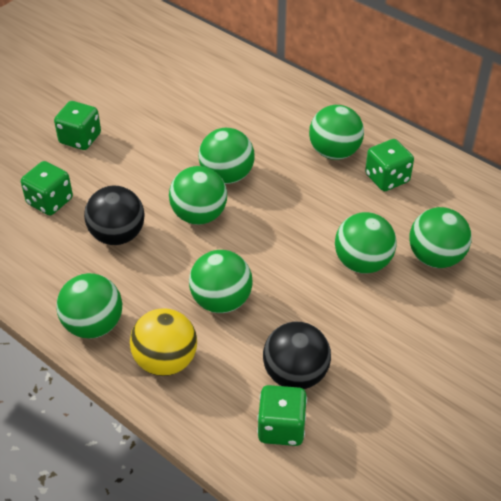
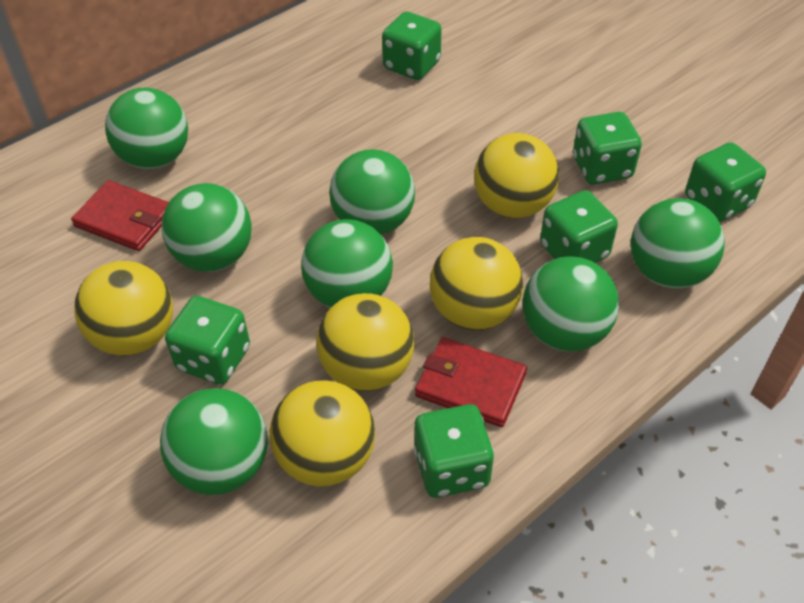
black ball: [84,186,145,245] [263,322,331,389] = 2 -> none = 0
green dice: [21,161,73,215] [54,101,101,150] [257,385,307,446] [365,139,414,191] = 4 -> [165,296,250,385] [382,11,442,80] [414,404,494,498] [540,190,618,263] [573,112,642,184] [685,142,766,222] = 6
red wallet: none = 0 -> [71,180,169,251] [415,337,527,427] = 2
yellow ball: [130,308,197,376] = 1 -> [74,261,173,356] [270,380,375,487] [316,293,414,391] [430,237,523,330] [474,133,559,218] = 5

